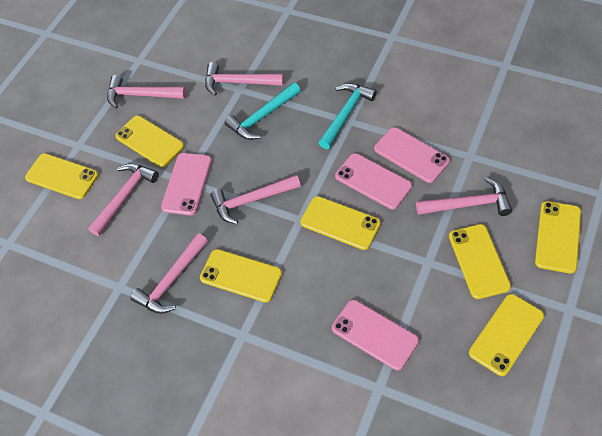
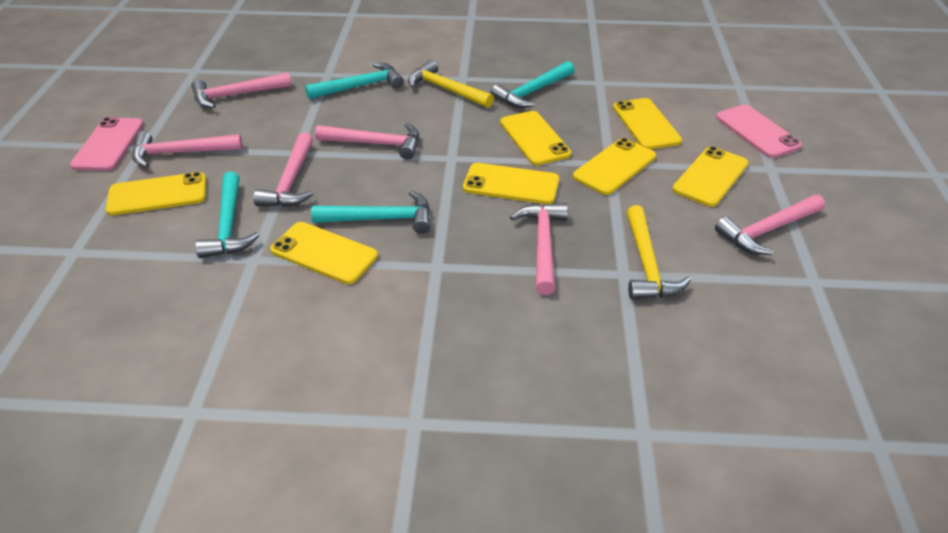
pink phone: [161,153,212,216] [332,300,419,370] [335,153,412,209] [374,127,450,183] = 4 -> [70,117,144,171] [716,105,802,158] = 2
turquoise hammer: [225,82,301,140] [319,83,377,149] = 2 -> [195,172,260,258] [305,63,404,99] [311,191,431,234] [490,61,574,108] = 4
yellow hammer: none = 0 -> [408,60,494,108] [626,205,691,299] = 2

